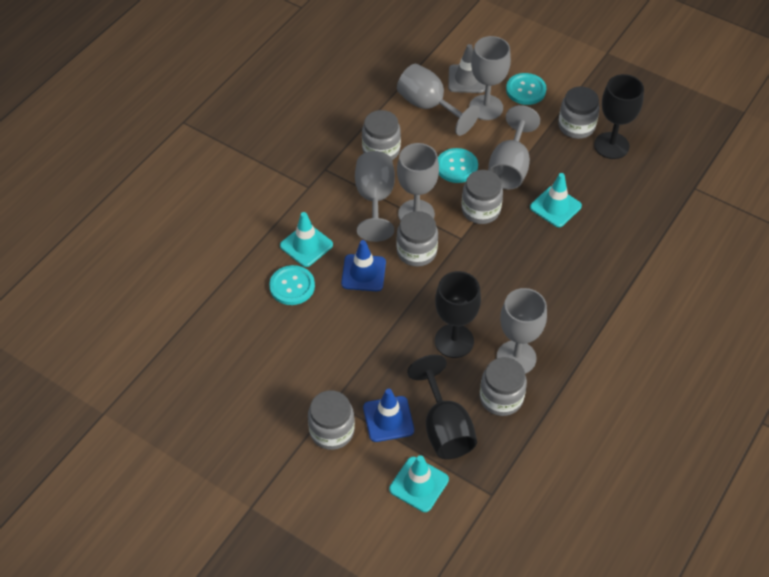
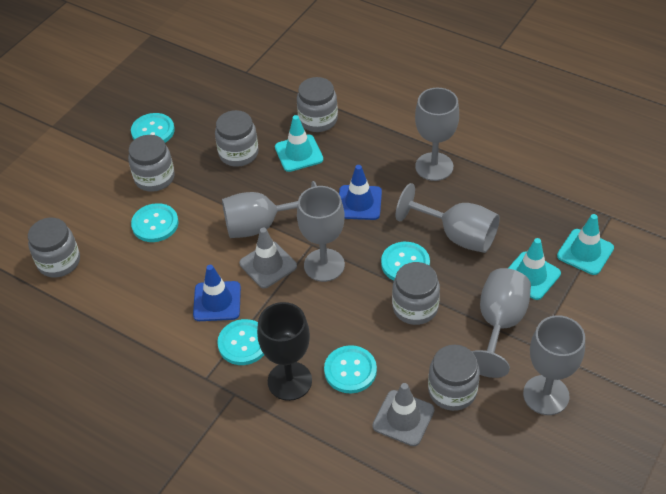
black goblet: [407,355,477,459] [435,271,481,358] [594,74,644,159] = 3 -> [257,302,312,401] = 1
grey traffic cone: [448,44,485,93] = 1 -> [239,228,297,288] [372,383,435,446] = 2
turquoise button: [269,265,315,305] [438,148,478,183] [506,73,546,105] = 3 -> [131,113,175,143] [131,203,178,242] [217,319,264,365] [324,345,377,393] [381,242,430,281] = 5

